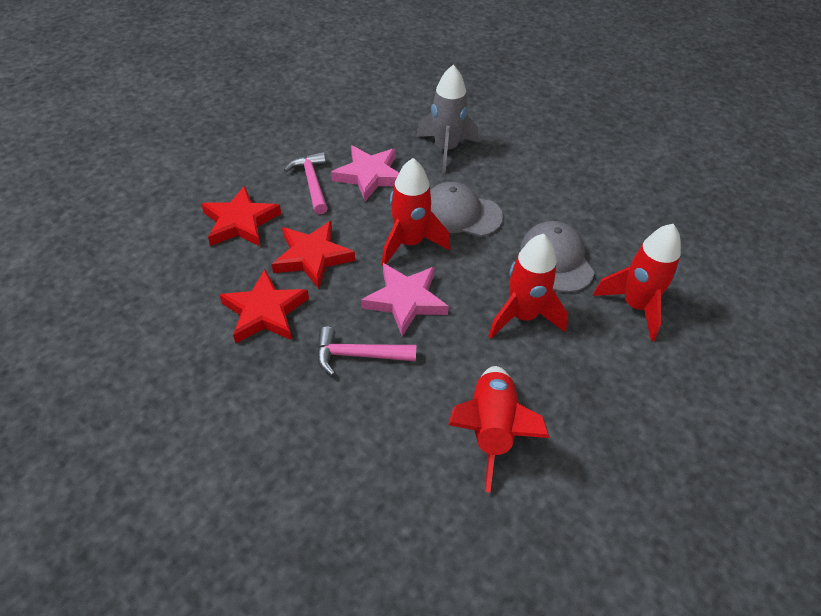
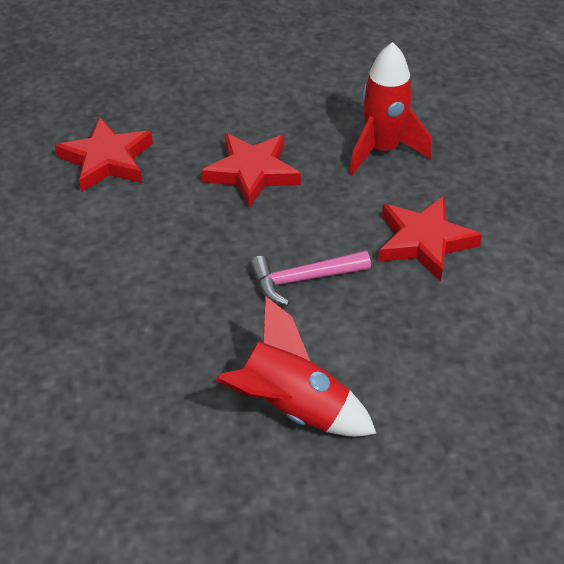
grey cap: [430,182,503,237] [520,221,595,292] = 2 -> none = 0
grey rocket: [416,65,479,173] = 1 -> none = 0
pink hammer: [284,152,328,214] [317,326,416,376] = 2 -> [250,250,371,306] = 1
pink star: [331,146,399,202] [361,263,449,336] = 2 -> none = 0
red rocket: [382,158,450,266] [448,366,549,492] [488,234,568,338] [593,224,681,341] = 4 -> [215,296,377,437] [349,42,432,175] = 2

